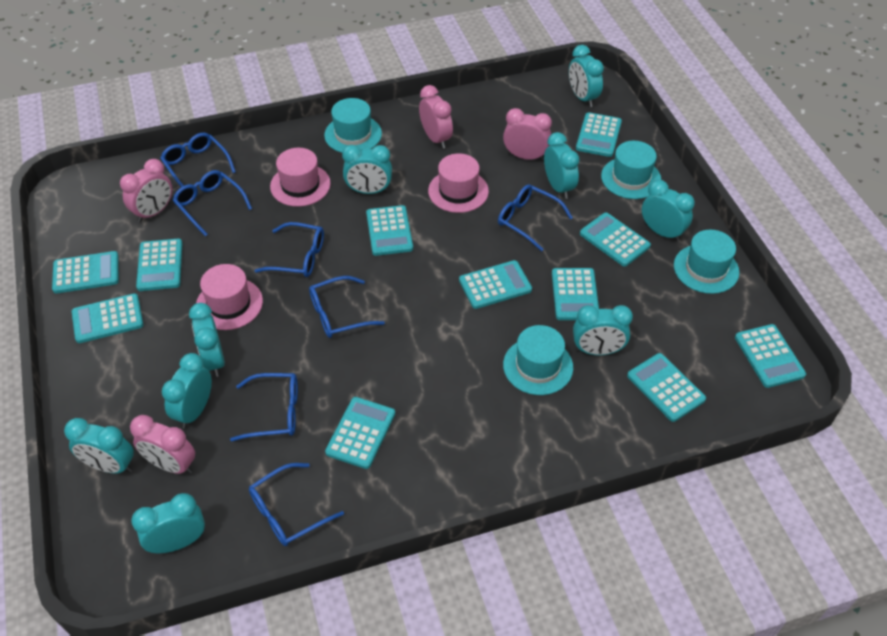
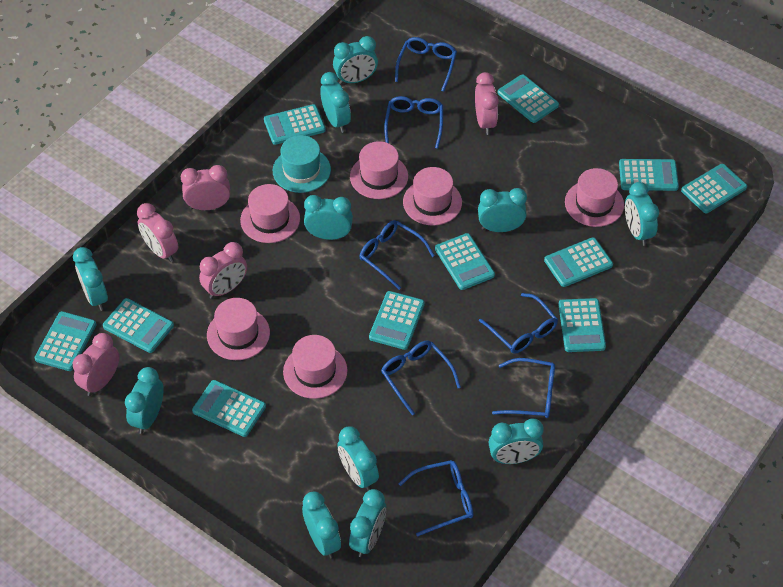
pink clock: [120,159,172,222] [130,415,195,474] [419,85,453,149] [503,108,552,161] = 4 -> [73,333,120,396] [137,203,178,262] [181,165,230,210] [199,242,247,299] [475,72,499,135] = 5
pink hat: [196,264,263,330] [270,148,331,207] [428,153,489,213] = 3 -> [207,298,270,360] [240,184,300,243] [283,335,347,399] [350,141,408,199] [403,167,462,226] [565,168,624,227] = 6
turquoise clock: [64,418,134,474] [131,493,205,553] [162,353,212,429] [189,303,225,377] [342,145,392,194] [544,132,580,199] [569,45,604,107] [573,305,633,356] [642,180,695,242] = 9 -> [73,247,108,311] [125,367,163,434] [302,492,341,558] [304,195,353,240] [320,72,351,133] [333,36,378,85] [337,426,379,491] [349,489,386,557] [478,188,527,232] [489,419,544,464] [625,182,659,246] = 11
turquoise hat: [324,98,382,153] [503,325,573,395] [601,141,661,199] [674,230,739,294] = 4 -> [273,135,331,193] = 1

